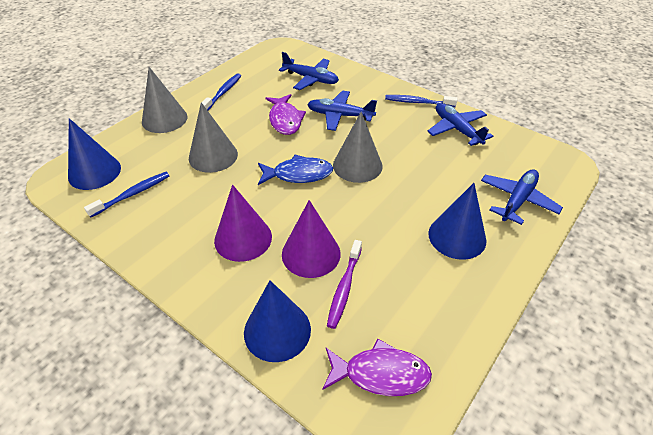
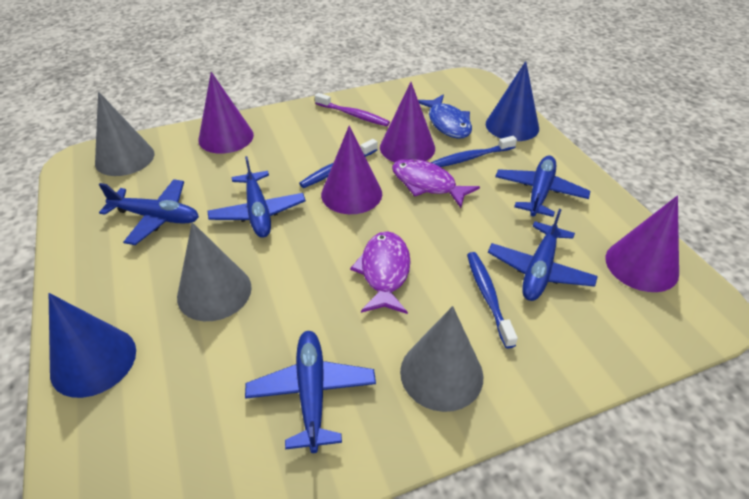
blue cone: [68,118,121,190] [244,280,311,362] [428,183,487,260] = 3 -> [49,293,136,398] [486,61,539,141] = 2
blue plane: [279,52,339,90] [307,91,377,131] [427,103,493,146] [481,169,563,225] = 4 -> [99,179,199,245] [207,156,306,238] [245,331,376,453] [488,209,598,301] [495,156,590,217] = 5
purple cone: [214,185,272,262] [282,200,341,278] = 2 -> [198,72,254,154] [321,126,382,214] [380,82,435,162] [606,196,679,292] = 4

